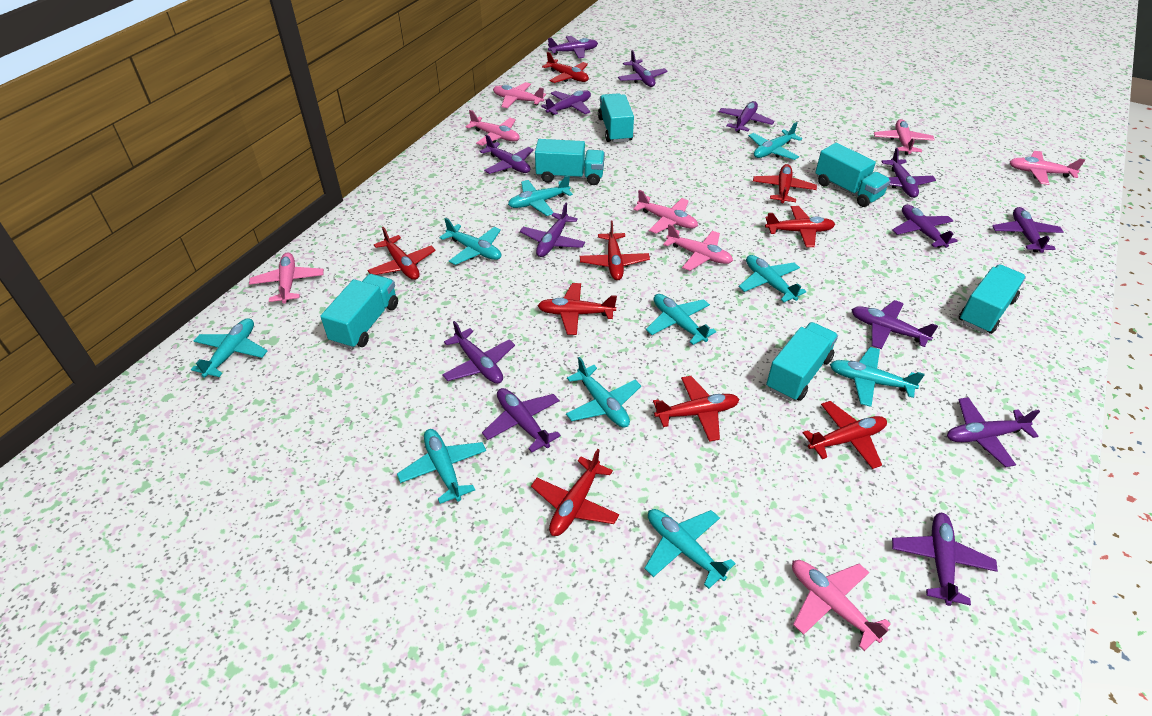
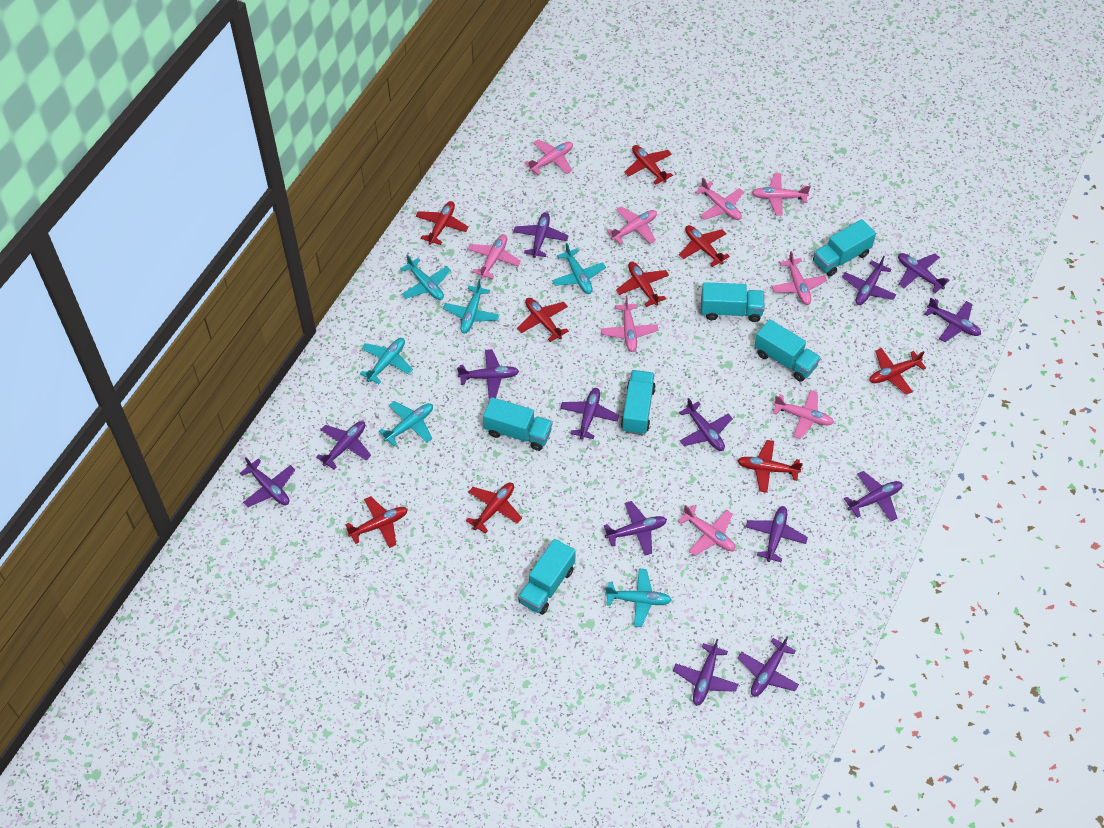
pink plane: [249,252,324,303] [466,110,520,146] [493,82,546,108] [633,190,698,234] [663,224,733,271] [792,560,891,651] [874,119,935,155] [1010,151,1085,185] = 8 -> [468,234,521,279] [524,139,573,175] [601,296,658,352] [607,206,657,245] [678,505,735,556] [695,177,744,220] [752,173,811,216] [772,251,827,305] [773,390,834,439] = 9
turquoise plane: [191,318,267,378] [397,429,486,504] [439,218,501,265] [508,175,573,216] [566,357,641,428] [644,509,736,589] [646,294,717,345] [739,255,806,302] [749,122,802,160] [830,347,925,407] = 10 -> [360,338,413,384] [379,401,433,446] [400,254,451,300] [443,279,499,333] [552,243,606,294] [605,569,672,627] = 6

